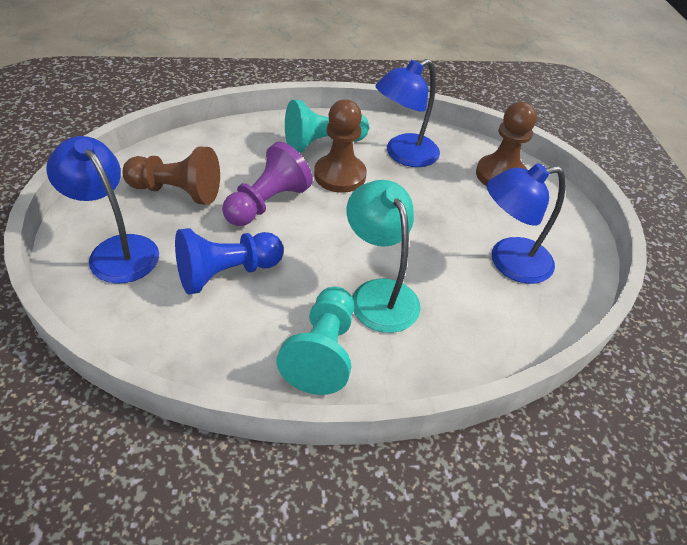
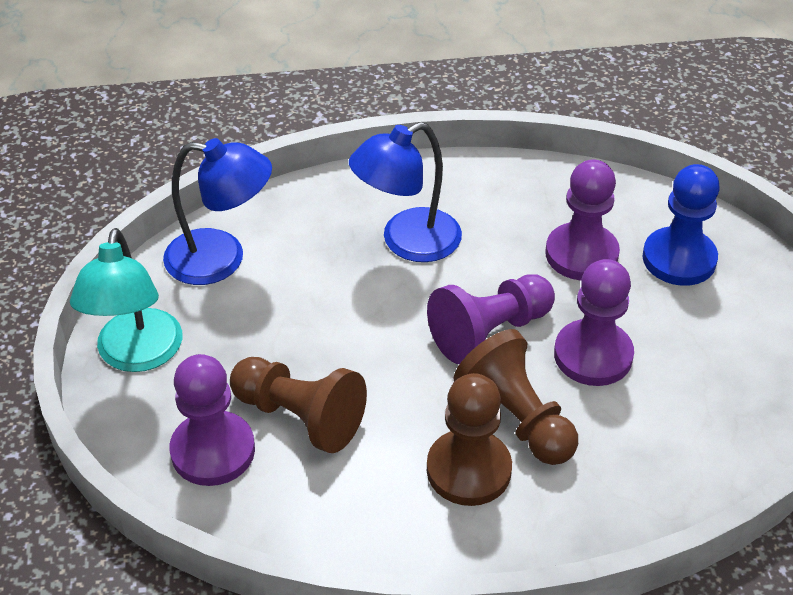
blue lamp: [46,136,159,284] [376,59,440,167] [486,163,566,284] = 3 -> [163,138,272,285] [349,122,462,262] = 2
purple pawn: [222,141,313,226] = 1 -> [170,354,255,486] [427,274,555,364] [545,159,620,280] [554,259,634,386] = 4
turquoise pawn: [276,287,354,395] [285,100,369,153] = 2 -> none = 0

